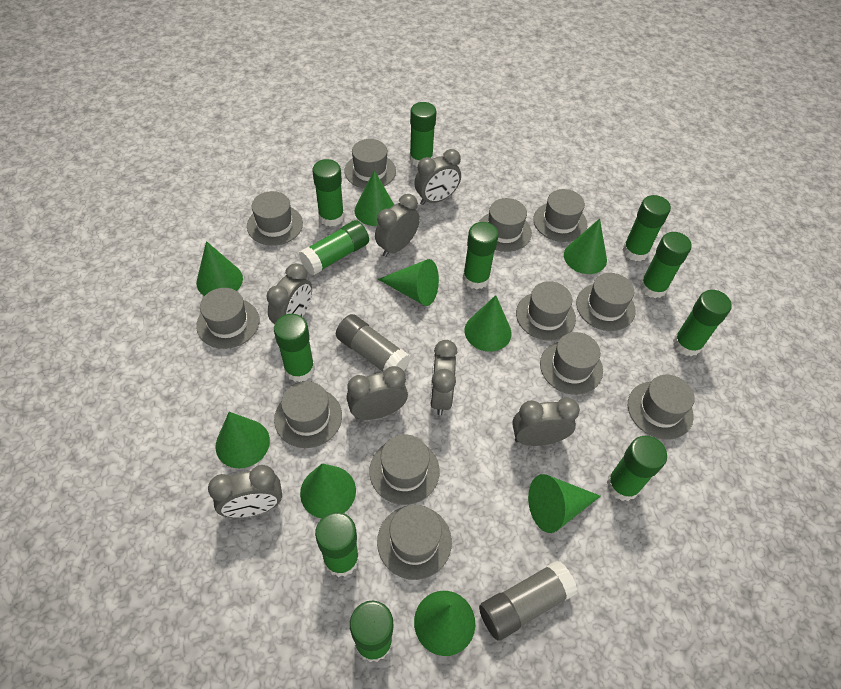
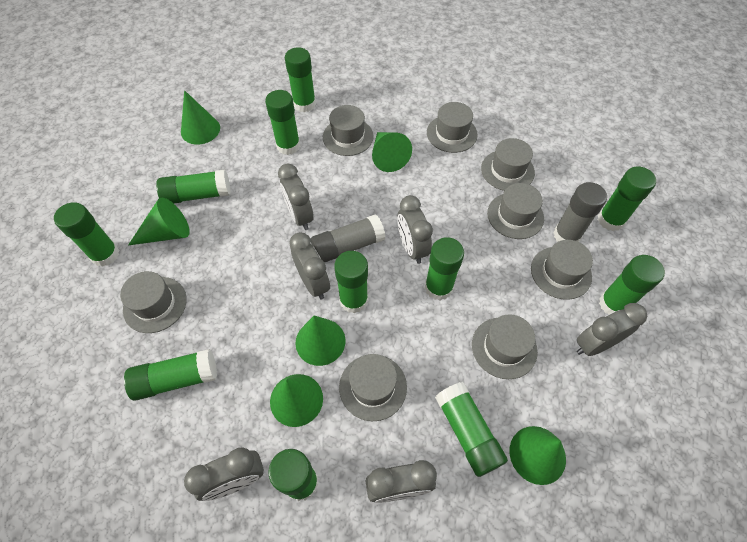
green cone: [196,241,243,296] [216,412,270,468] [300,463,356,518] [355,170,394,226] [378,259,439,306] [414,591,475,656] [465,295,512,352] [528,474,601,533] [564,219,607,274] = 9 -> [128,198,190,246] [181,90,220,144] [270,374,323,427] [295,315,346,366] [372,132,412,172] [510,426,566,485] = 6
grey clock: [208,465,282,518] [267,263,312,324] [346,366,408,420] [375,194,420,257] [414,149,461,205] [430,340,458,415] [512,398,580,446] = 7 -> [184,447,264,501] [278,163,314,230] [289,232,330,299] [366,460,437,503] [397,195,433,264] [577,303,647,356] = 6
grey hat: [196,288,259,349] [247,191,303,246] [274,381,342,448] [344,139,396,189] [369,435,440,505] [377,505,452,580] [479,198,532,252] [516,281,576,341] [533,189,587,242] [540,332,603,395] [576,273,636,331] [628,375,695,440] = 12 -> [120,271,187,333] [323,105,374,156] [339,354,407,421] [427,102,478,153] [472,314,538,379] [481,138,535,191] [487,183,544,239] [531,240,593,300] = 8

